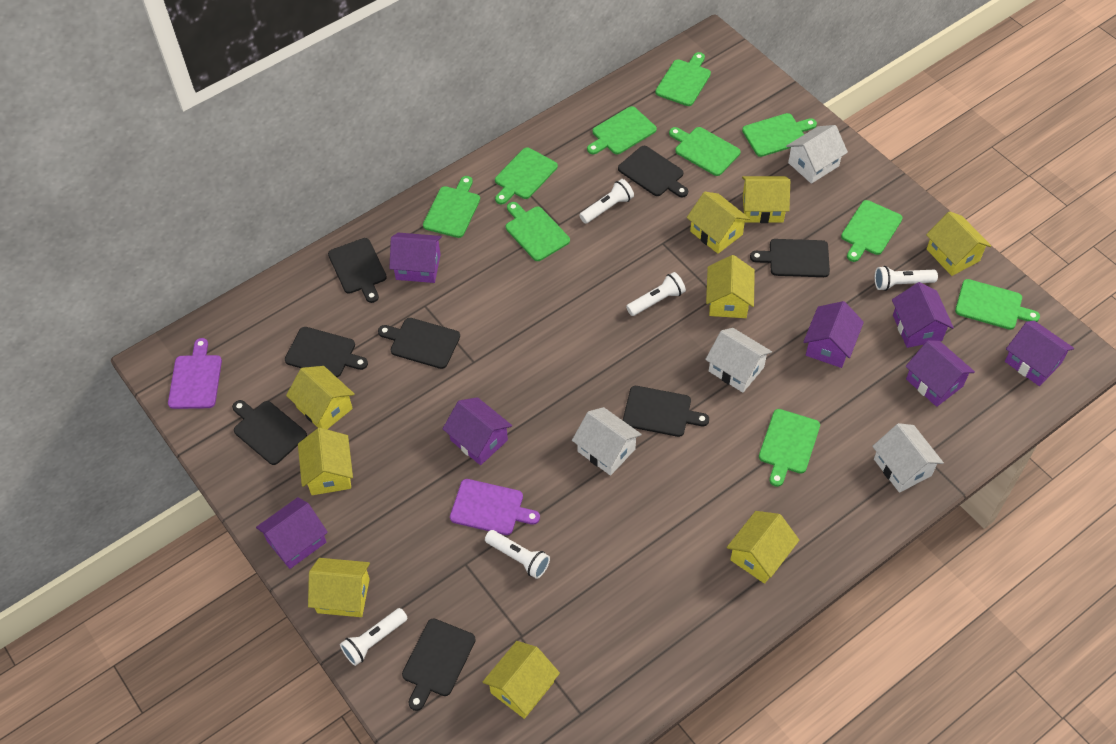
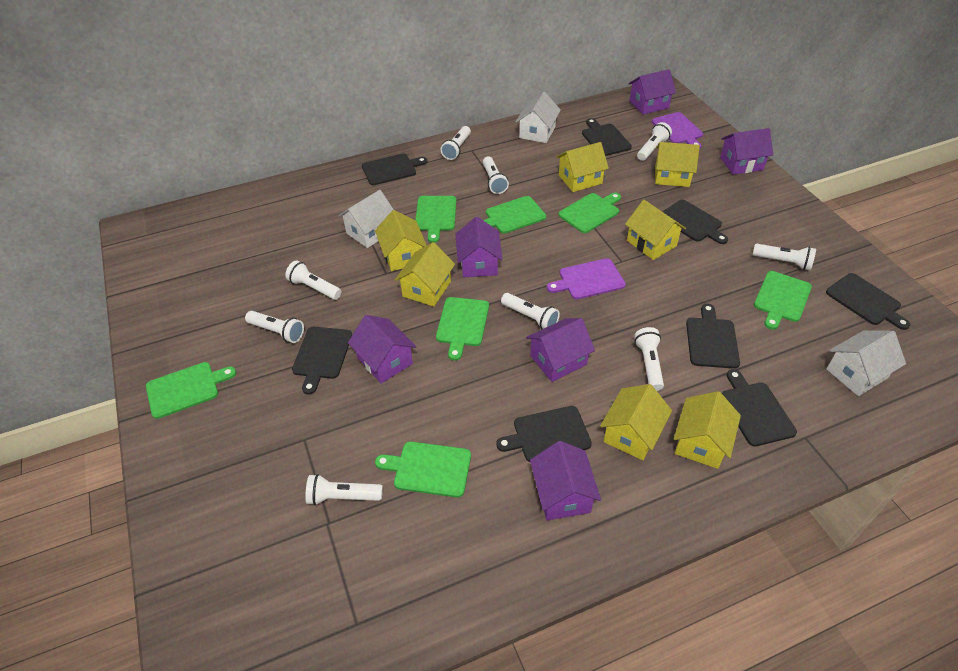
green cutting board: [423,176,480,238] [495,147,558,204] [506,202,570,261] [587,106,657,155] [655,52,711,106] [669,127,741,176] [742,113,817,157] [759,409,820,487] [841,200,902,262] [955,279,1040,330] = 10 -> [146,362,236,419] [375,442,471,498] [415,196,456,243] [436,297,489,361] [483,196,546,234] [558,192,621,233] [754,271,812,330] = 7
purple house: [256,497,328,569] [389,233,442,283] [443,397,512,465] [803,301,864,368] [892,282,954,348] [905,340,975,407] [1005,321,1074,386] = 7 -> [348,315,416,383] [455,217,503,277] [526,318,595,382] [530,441,601,520] [628,69,676,115] [720,128,773,175] = 6
white flashlight: [340,608,408,666] [485,530,550,579] [579,179,634,224] [626,272,686,316] [875,266,938,291] = 5 -> [245,311,304,343] [285,260,341,300] [305,474,383,505] [441,126,471,160] [483,156,509,194] [501,293,560,329] [634,327,664,391] [637,122,672,161] [753,244,816,271] = 9
white house: [572,407,642,476] [705,328,772,393] [786,125,848,184] [872,423,944,493] = 4 -> [338,190,394,248] [516,92,561,143] [826,330,906,396] = 3
yellow house: [286,366,355,429] [298,428,353,495] [308,558,370,617] [483,641,560,719] [687,192,750,254] [706,255,755,318] [727,511,800,584] [742,176,790,223] [926,211,991,276] = 9 -> [375,210,427,271] [395,242,455,307] [556,142,609,192] [600,384,672,460] [625,200,686,260] [655,142,700,187] [674,391,741,469] = 7

